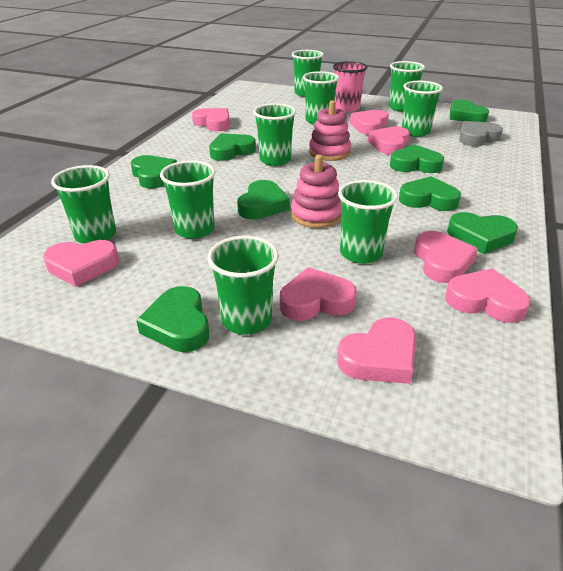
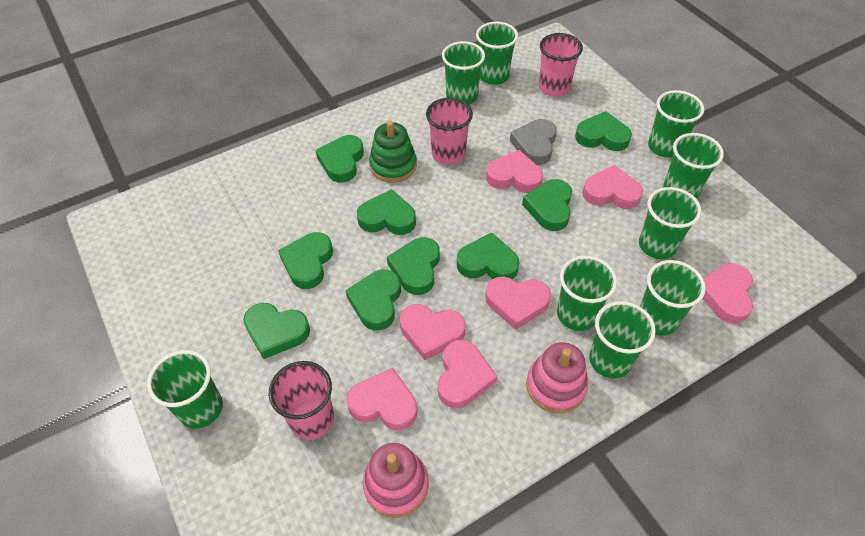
green heart: [131,155,177,188] [136,286,209,352] [209,133,256,161] [237,180,289,219] [390,145,444,173] [399,176,461,211] [447,212,518,254] [450,100,489,122] = 8 -> [243,303,310,359] [278,232,333,289] [316,135,364,182] [345,269,401,330] [357,189,416,235] [387,237,440,295] [457,232,519,279] [522,179,572,231] [575,111,632,151] = 9
green stacking toy: none = 0 -> [369,121,417,183] = 1
pink cup: [333,61,368,112] = 1 -> [269,361,334,440] [426,98,473,165] [539,33,583,97] = 3
pink heart: [43,240,119,287] [192,108,230,131] [280,267,357,321] [337,317,416,384] [350,110,389,135] [368,126,410,155] [414,231,478,283] [445,268,531,323] = 8 -> [346,368,417,430] [400,304,465,360] [438,340,497,408] [485,277,551,330] [486,150,543,193] [582,165,643,209] [703,263,753,324] = 7

